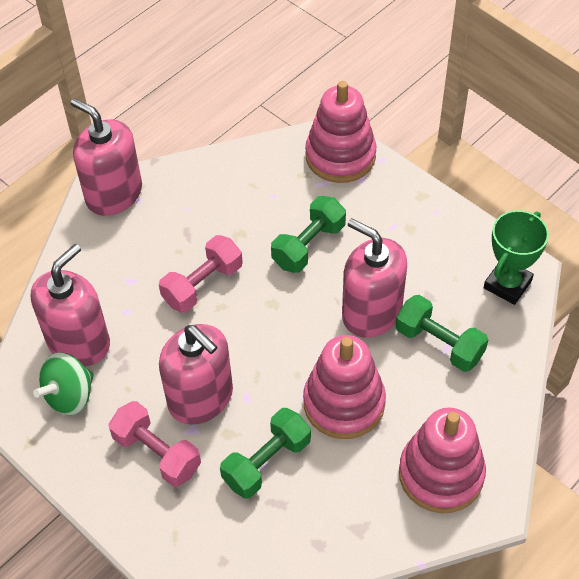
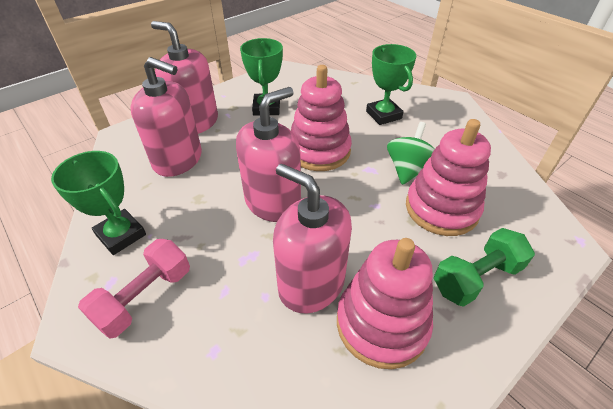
green dumbbell: [220,408,311,499] [271,196,346,273] [396,295,488,372] = 3 -> [434,228,535,307] = 1
green trophy: [484,210,549,305] = 1 -> [51,151,146,255] [240,38,283,116] [366,44,416,125] = 3
pink dumbbell: [108,401,201,487] [159,235,243,312] = 2 -> [78,239,190,339] = 1

